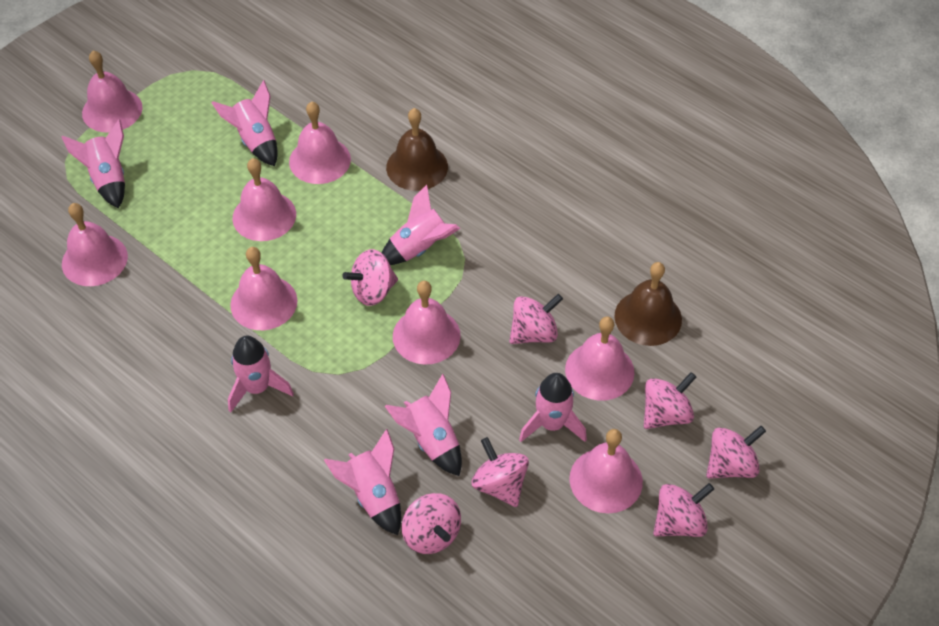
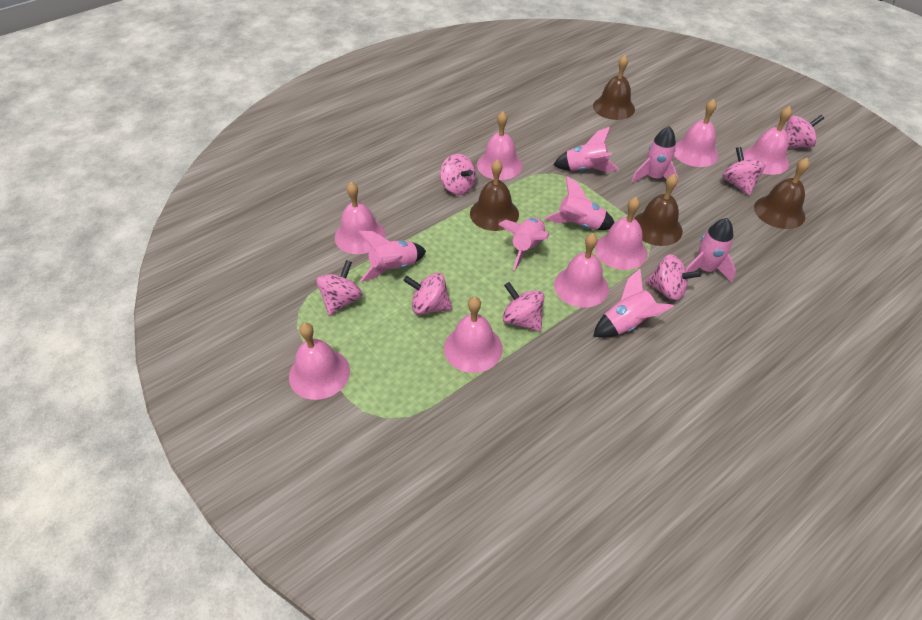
brown bell: [386,108,448,191] [614,262,682,346] = 2 -> [470,159,519,231] [593,55,635,120] [635,174,683,246] [754,158,810,229] = 4

